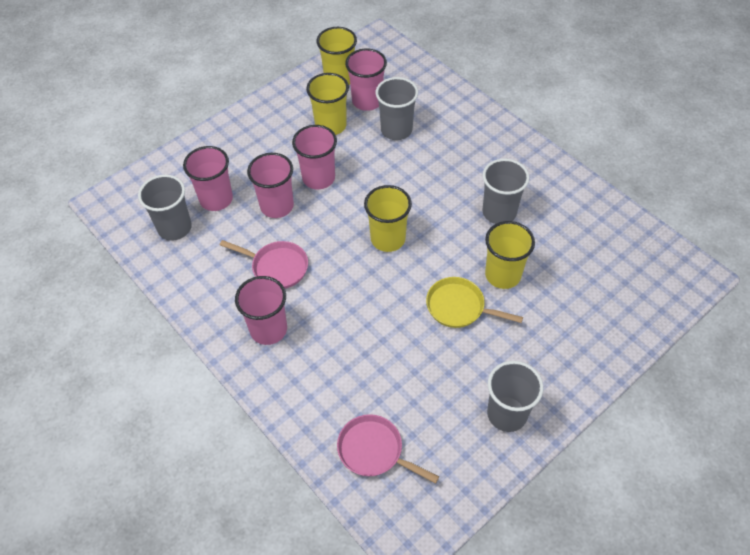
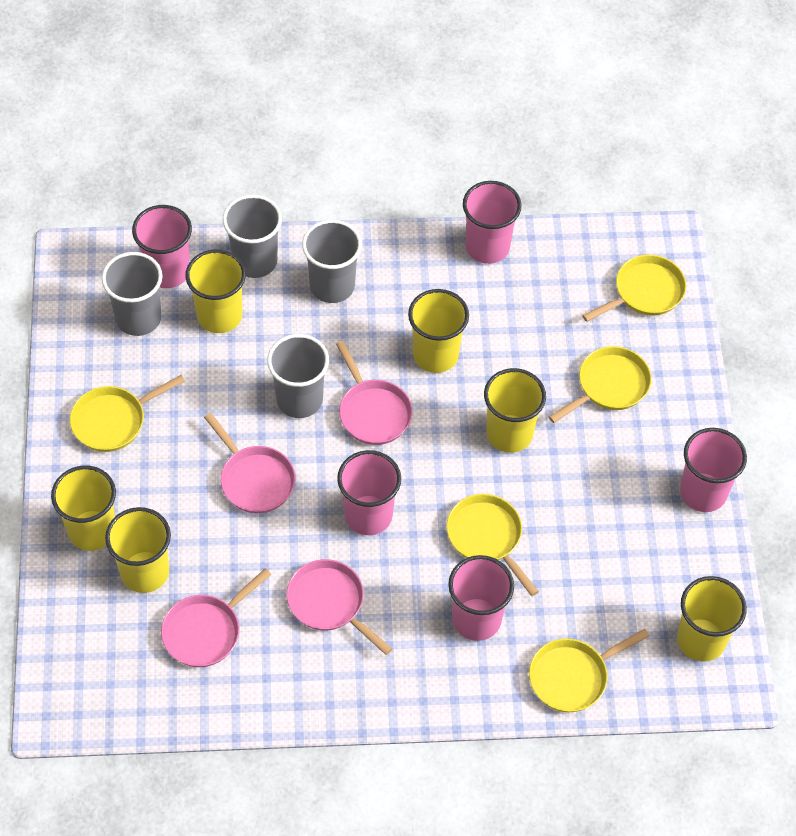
pink pan: [220,240,308,289] [337,414,439,483] = 2 -> [161,568,271,667] [204,413,295,513] [286,559,392,655] [336,341,413,445] = 4
yellow cup: [306,73,349,135] [317,27,357,85] [364,185,412,252] [485,221,535,289] = 4 -> [51,466,116,551] [105,507,171,593] [185,249,246,333] [408,289,469,373] [484,368,546,453] [677,576,747,662] = 6
yellow pan: [426,277,523,328] = 1 -> [70,375,185,452] [446,494,539,596] [529,629,649,712] [549,346,652,423] [582,255,686,322] = 5

